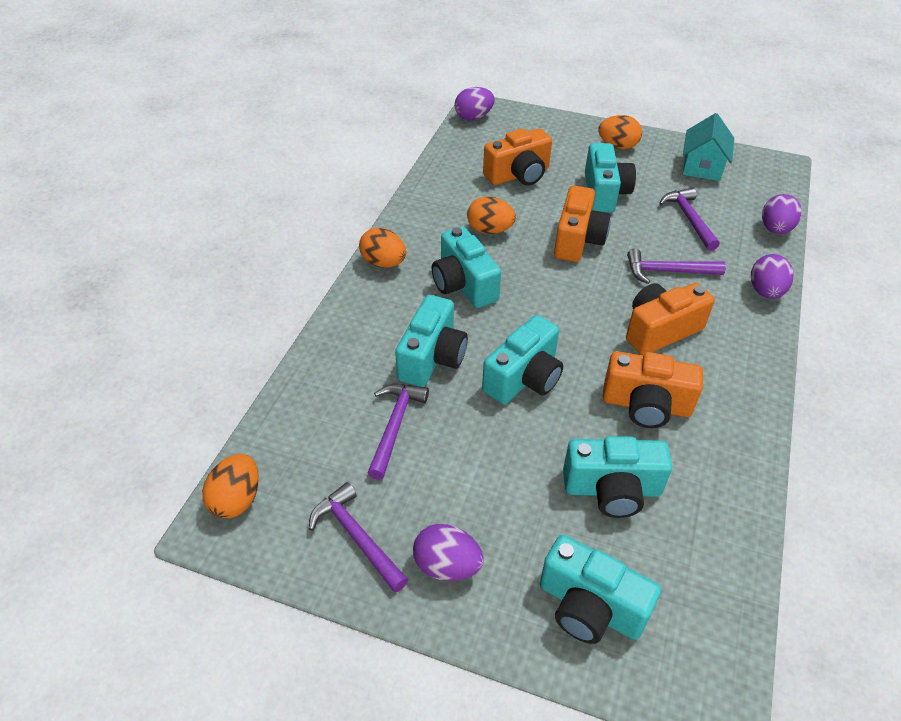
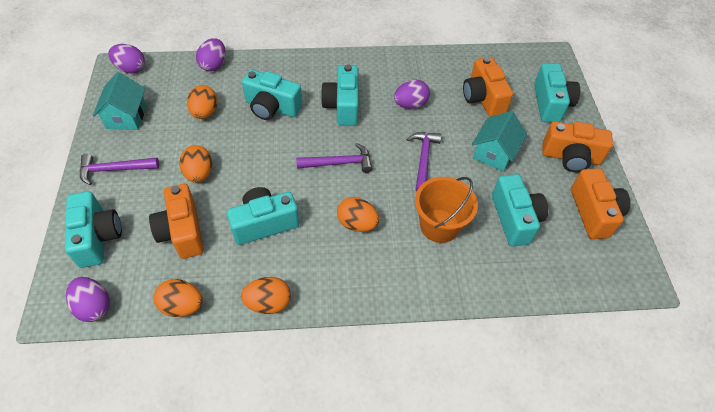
orange bucket: none = 0 -> [415,177,478,243] = 1
orange egg: [202,454,259,519] [359,228,406,268] [467,196,516,234] [598,115,642,149] = 4 -> [153,279,203,317] [180,145,212,183] [187,85,218,119] [241,277,291,314] [337,197,379,232] = 5
purple hammer: [309,482,408,593] [367,384,429,480] [627,248,726,284] [659,188,720,251] = 4 -> [80,154,159,185] [296,143,373,173] [406,132,442,192] = 3
turquoise house: [683,113,734,181] = 1 -> [93,72,146,130] [472,111,527,172] = 2

